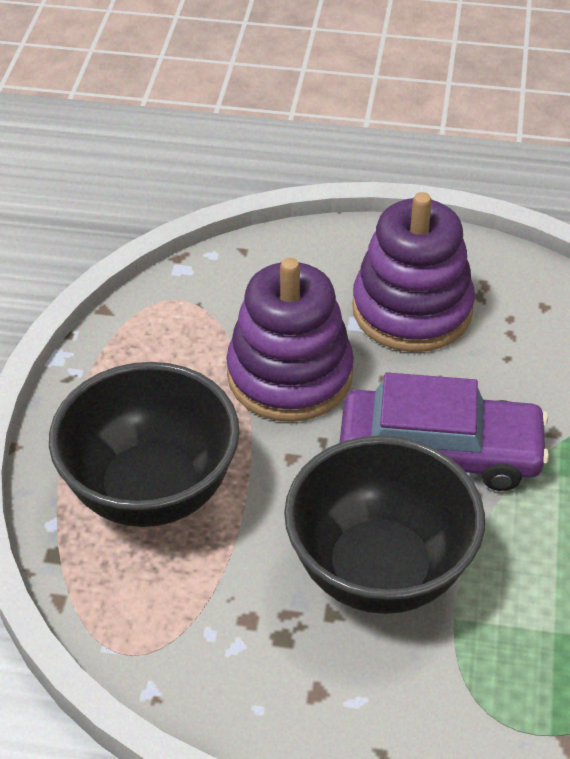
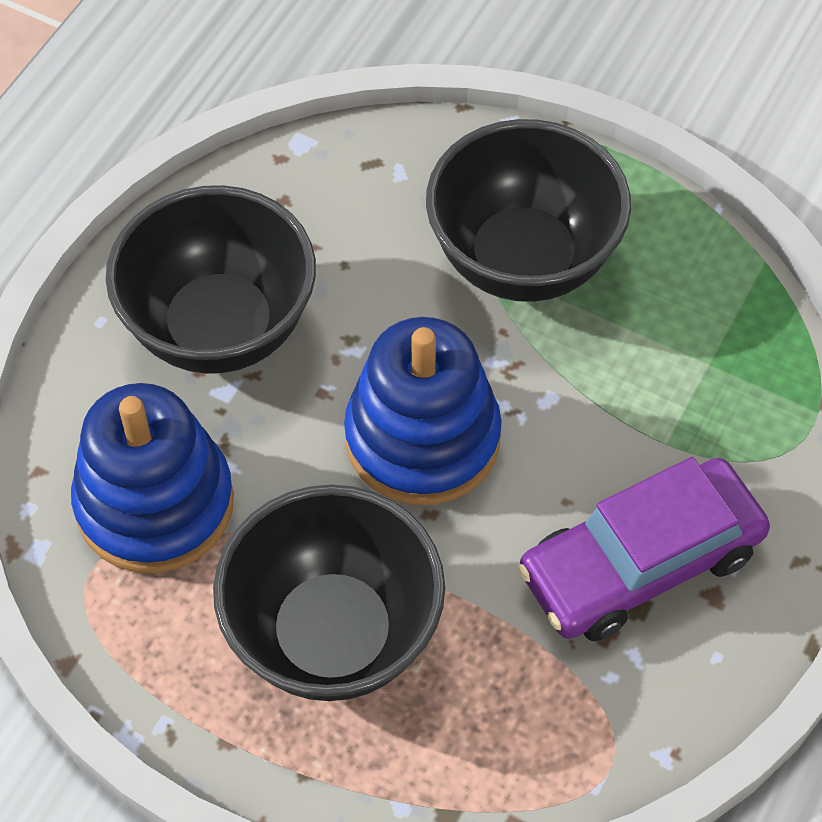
black bowl: [49,362,240,527] [284,436,485,614] = 2 -> [106,185,316,374] [213,484,445,701] [426,119,631,302] = 3
blue stacking toy: none = 0 -> [71,383,234,573] [344,317,502,505] = 2
purple stacking toy: [226,258,354,422] [352,192,475,352] = 2 -> none = 0

